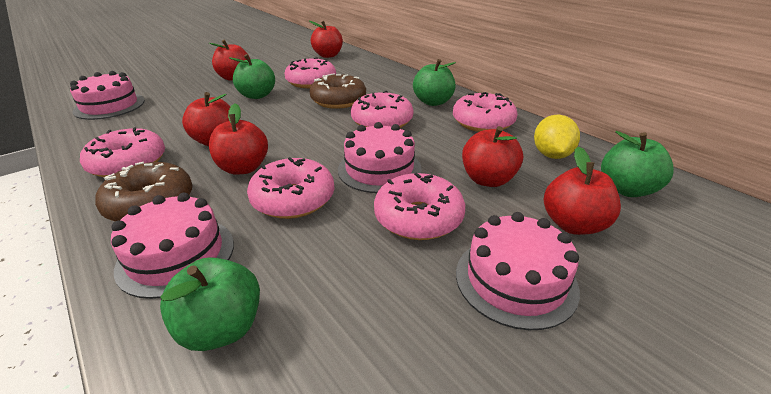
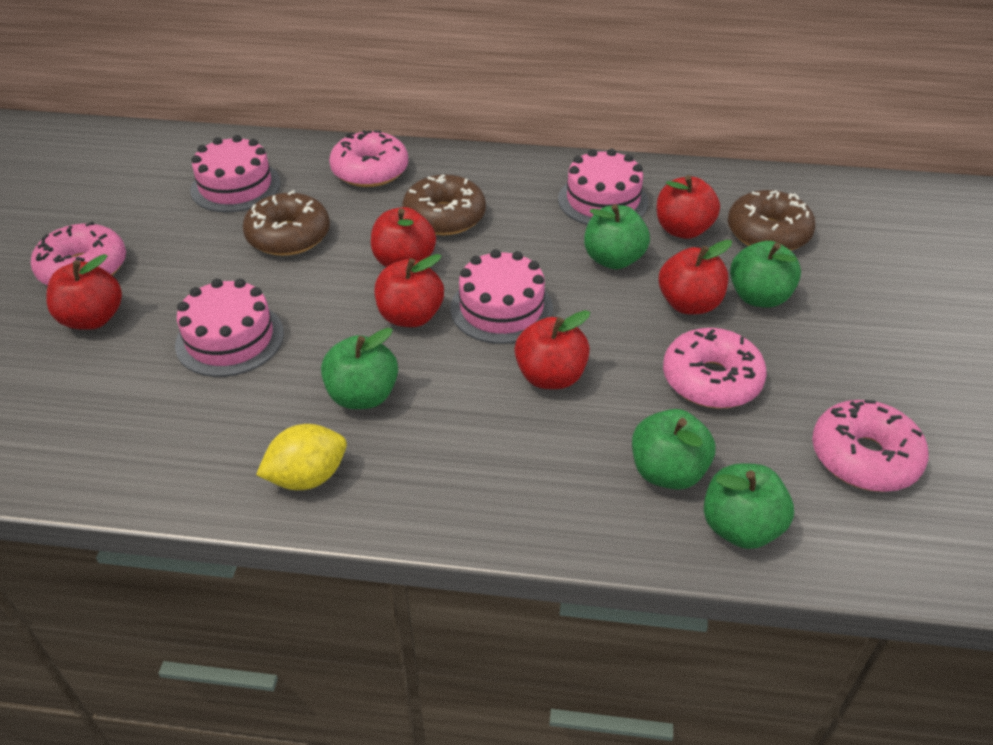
brown donut: [95,161,193,221] [309,73,366,109] = 2 -> [242,190,330,256] [402,174,486,235] [728,190,816,250] = 3
green apple: [160,257,260,351] [229,54,275,99] [413,59,456,106] [601,131,674,197] = 4 -> [321,328,398,409] [584,204,650,269] [632,409,715,490] [704,463,794,549] [730,241,801,308] = 5
pink donut: [80,127,165,177] [247,157,335,219] [285,57,336,88] [351,91,413,128] [374,172,465,240] [453,92,518,132] = 6 -> [31,221,126,285] [329,130,408,187] [663,328,767,409] [812,400,928,492] = 4

